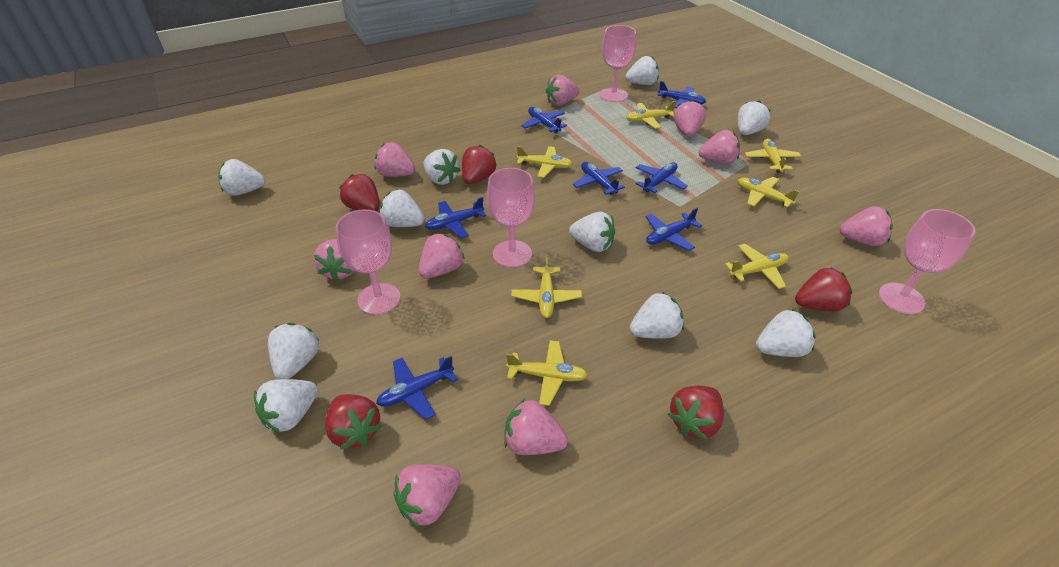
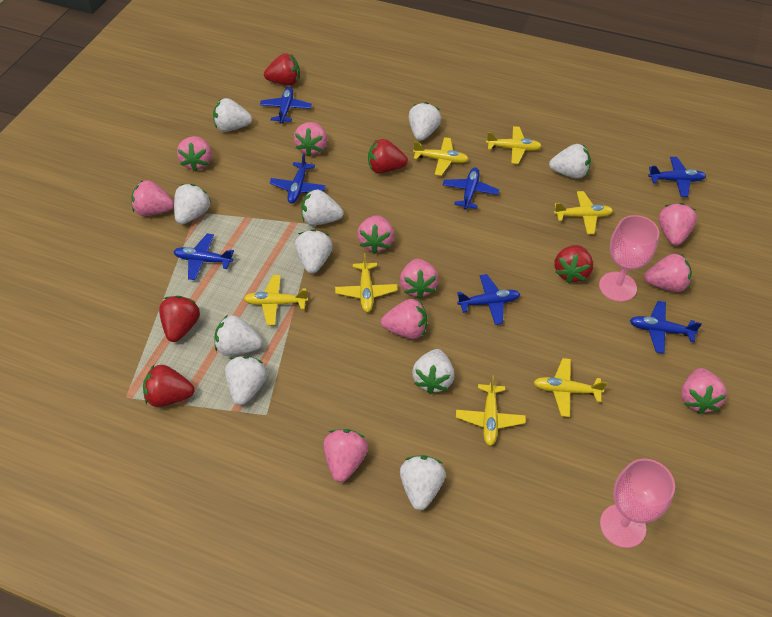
pink goblet: [336,209,401,315] [487,168,535,267] [600,25,636,102] [879,209,975,314] = 4 -> [599,215,659,302] [600,459,675,548] = 2
pink strawberry: [314,239,354,282] [375,142,416,177] [393,464,461,528] [419,233,465,278] [504,399,568,455] [546,75,579,106] [674,100,706,136] [699,130,740,164] [840,206,893,246] = 9 -> [132,180,174,216] [177,136,212,172] [294,122,327,157] [324,429,368,482] [357,215,394,254] [381,299,428,339] [400,259,439,299] [644,254,692,292] [658,203,697,246] [681,368,727,414] = 10

